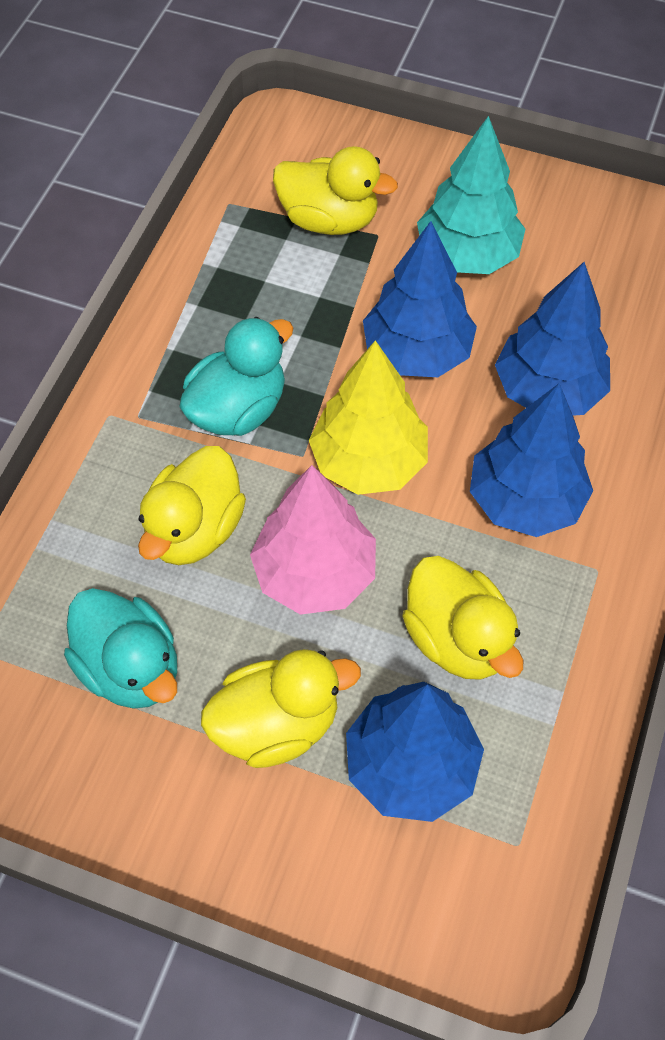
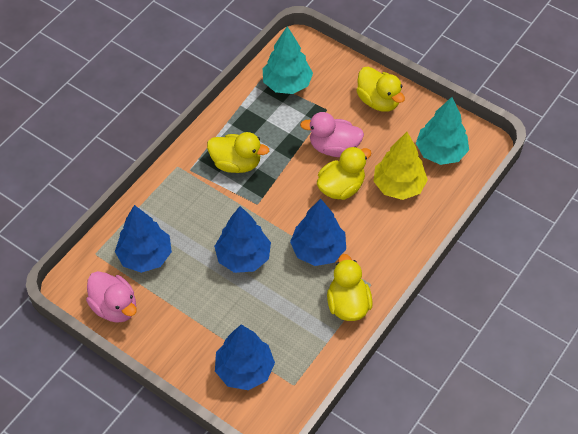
pink duck: none = 0 -> [86,271,137,323] [300,112,364,157] = 2
pink tree: [250,465,376,615] = 1 -> none = 0
turquoise duck: [64,588,177,709] [180,317,293,436] = 2 -> none = 0
turquoise tree: [417,116,525,274] = 1 -> [263,26,313,94] [416,97,469,165] = 2

